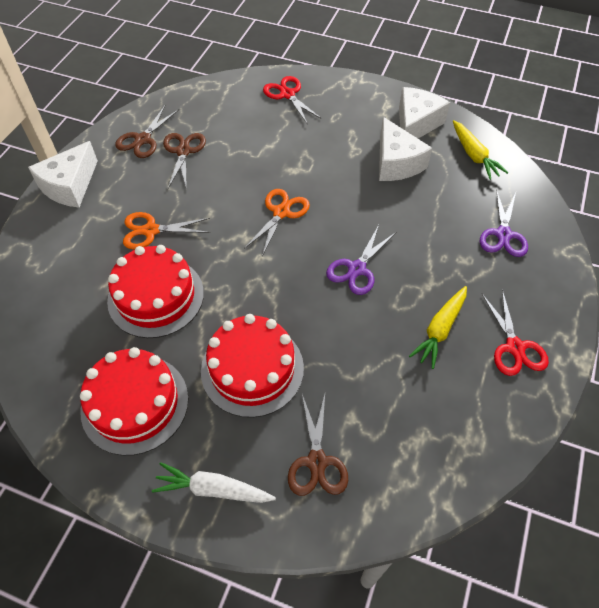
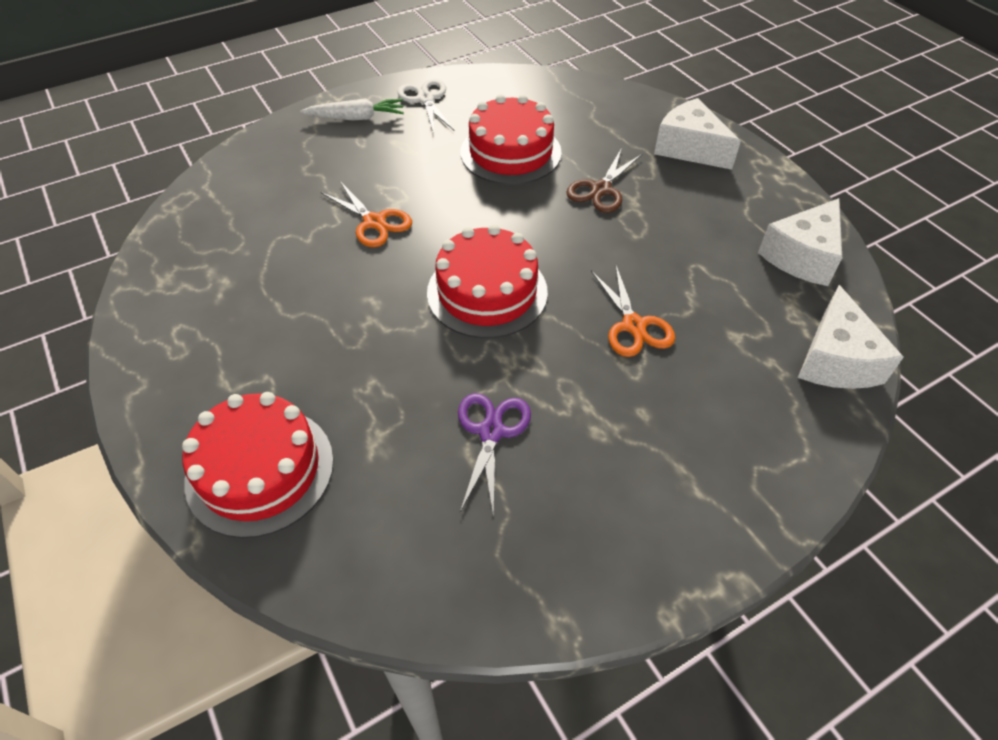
brown scissors: [115,106,179,158] [163,133,206,190] [288,394,348,496] = 3 -> [566,148,642,213] = 1
purple scissors: [326,225,395,295] [480,190,528,257] = 2 -> [458,393,531,517] = 1
red scissors: [263,76,322,125] [482,289,549,376] = 2 -> none = 0
white scissors: none = 0 -> [397,79,455,134] = 1
yellow carrot: [409,286,467,369] [453,120,509,180] = 2 -> none = 0

